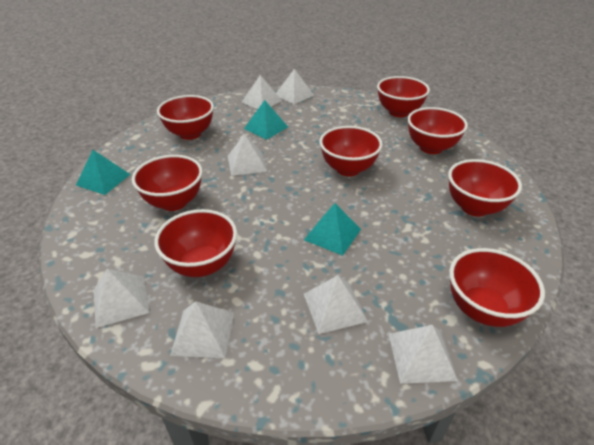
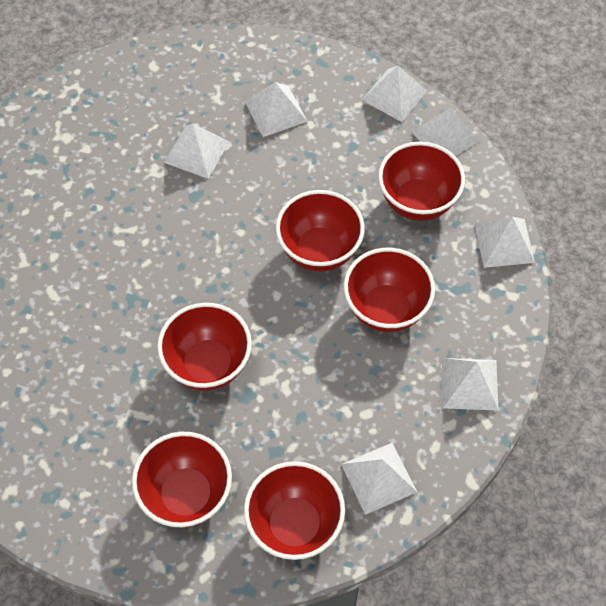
red bowl: [132,155,203,211] [154,209,237,277] [157,95,214,140] [319,126,383,176] [377,76,430,117] [407,107,468,154] [448,159,522,217] [449,248,545,327] = 8 -> [132,432,232,528] [157,303,252,391] [244,461,345,560] [276,190,365,272] [344,248,435,332] [378,142,465,221] = 6
turquoise pyramid: [76,150,131,195] [244,100,288,140] [304,203,361,256] = 3 -> none = 0

